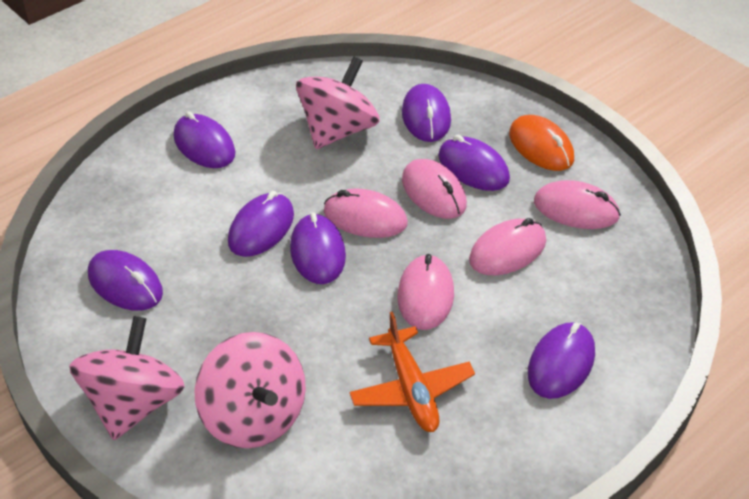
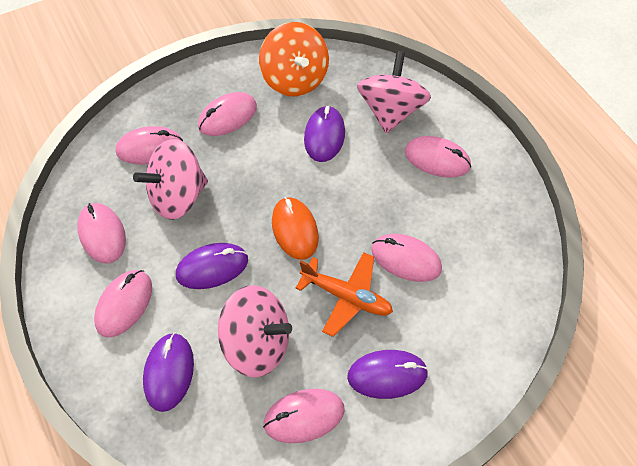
orange spinning top: none = 0 -> [259,22,329,97] = 1
pink mouse: [324,188,408,238] [398,254,454,330] [402,159,467,219] [469,218,546,276] [534,180,621,229] = 5 -> [77,203,126,264] [94,270,152,338] [115,126,183,165] [198,92,257,136] [263,389,345,443] [371,234,442,282] [405,136,471,178] = 7
purple mouse: [88,250,163,311] [174,112,235,168] [228,191,294,257] [290,212,346,284] [402,84,451,142] [438,135,510,191] [528,322,595,399] = 7 -> [143,333,194,412] [176,243,248,289] [304,106,345,162] [347,350,428,399] = 4

